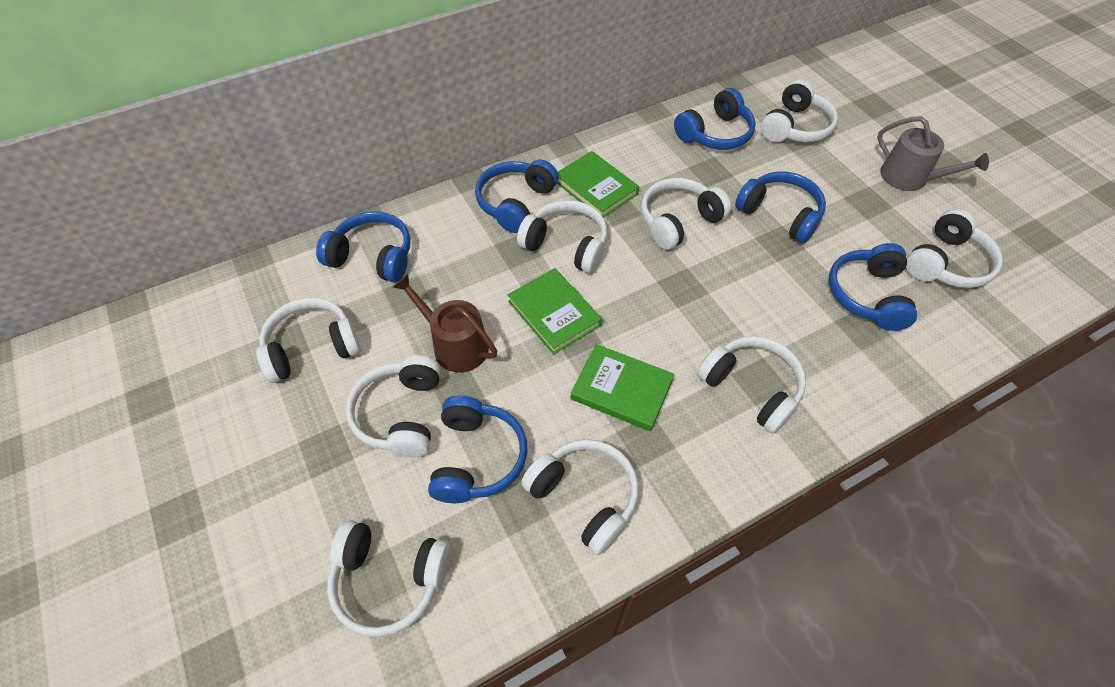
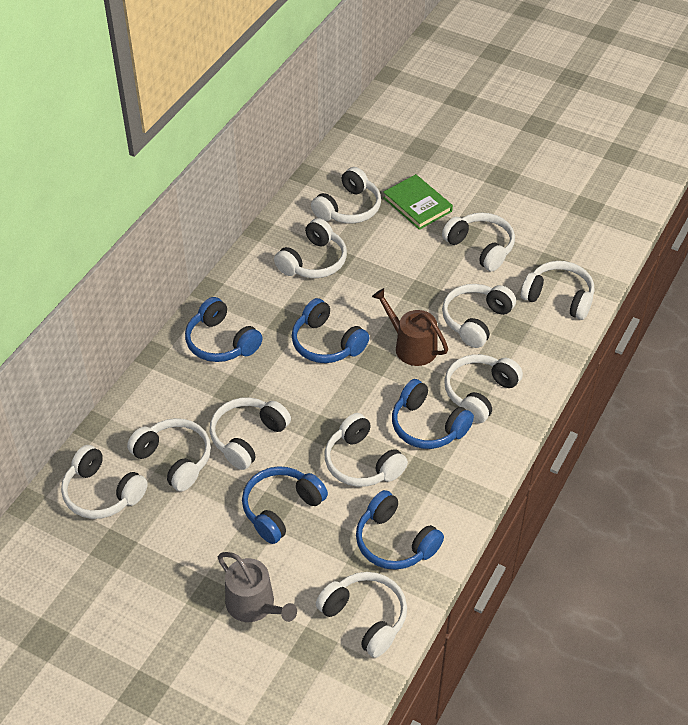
blue headphones: [316,211,410,282] [428,395,527,503] [475,160,559,233] [674,88,756,150] [735,171,826,243] [828,243,917,331] = 6 -> [185,297,262,362] [242,466,328,544] [292,298,369,363] [356,490,444,570] [392,379,474,449] = 5
green book: [508,268,602,355] [557,151,639,218] [571,344,674,431] = 3 -> [383,174,453,230] = 1
white headphones: [256,298,361,383] [327,520,451,637] [346,355,441,458] [517,200,607,273] [521,439,639,555] [641,178,731,250] [697,336,806,434] [761,80,838,142] [906,209,1003,288] = 9 -> [61,445,148,519] [127,418,211,492] [210,397,291,470] [274,218,347,278] [311,167,381,223] [316,572,407,658] [325,413,408,487] [442,212,515,271] [442,284,516,348] [444,354,523,424] [521,261,594,320] = 11

